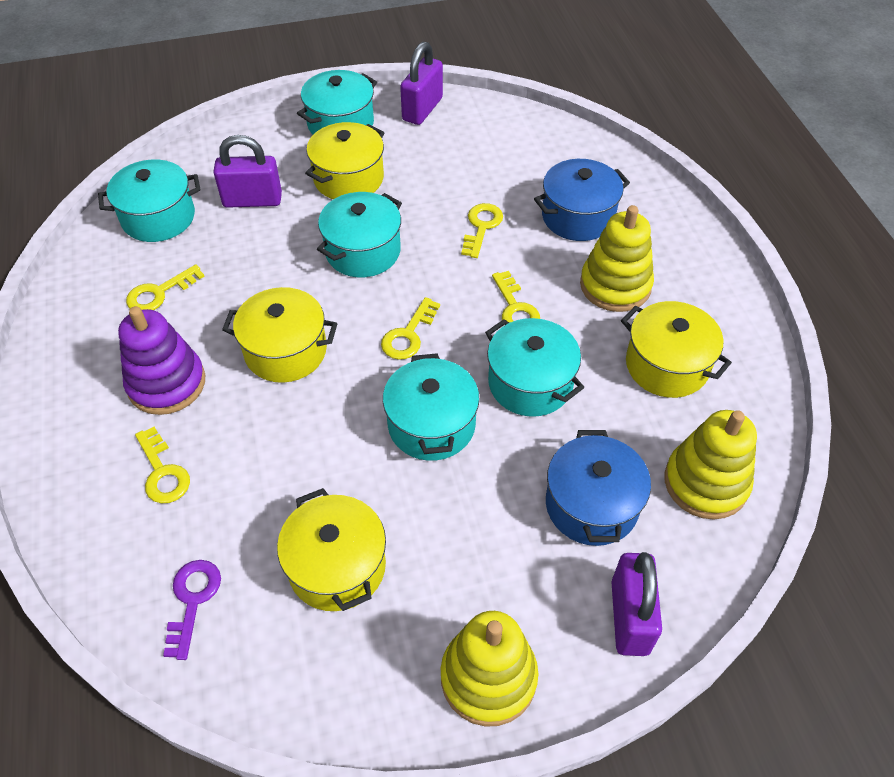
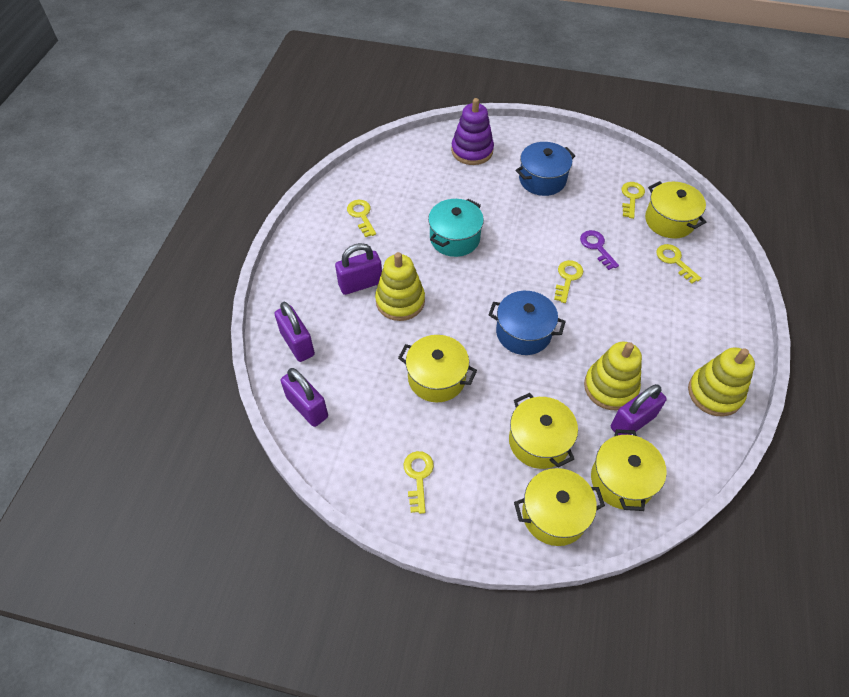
purple padlock: [213,135,282,208] [400,42,443,125] [611,552,662,656] = 3 -> [275,302,315,362] [281,368,328,427] [335,243,382,295] [611,384,667,435] = 4
turquoise pot: [98,160,200,242] [297,70,377,135] [317,192,402,277] [383,353,480,461] [485,318,584,417] = 5 -> [428,199,484,257] = 1
yellow pot: [222,287,338,383] [277,488,386,611] [305,122,384,199] [621,301,732,398] = 4 -> [398,335,477,402] [509,393,578,469] [514,468,605,546] [591,429,666,511] [645,181,706,239] = 5

